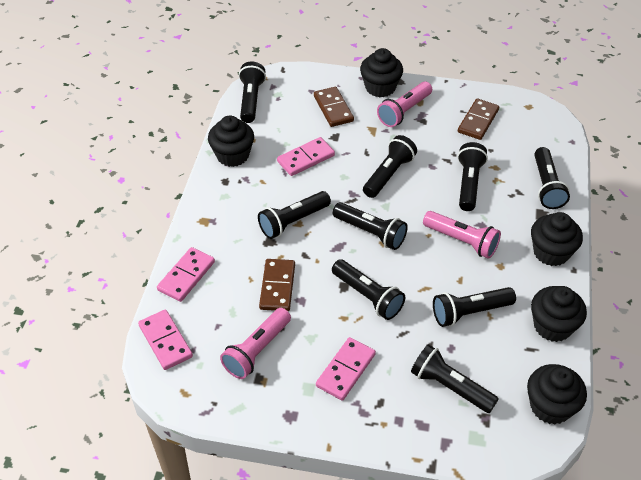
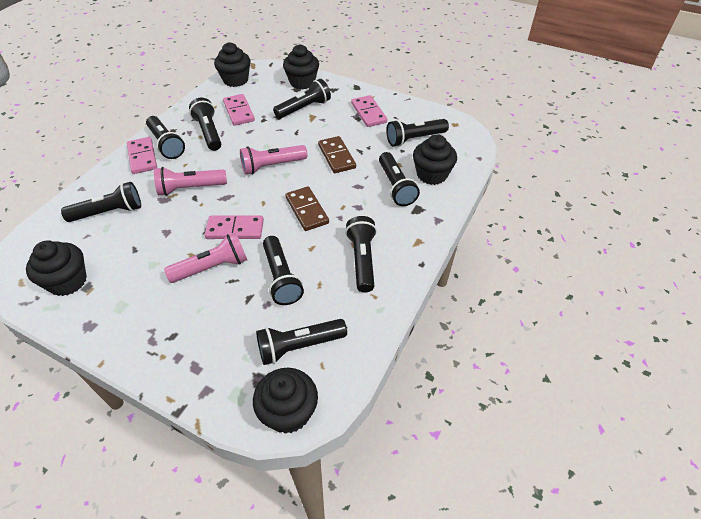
brown domino: [259,259,295,311] [314,87,354,127] [458,99,499,140] = 3 -> [285,186,329,231] [318,136,356,173] = 2

